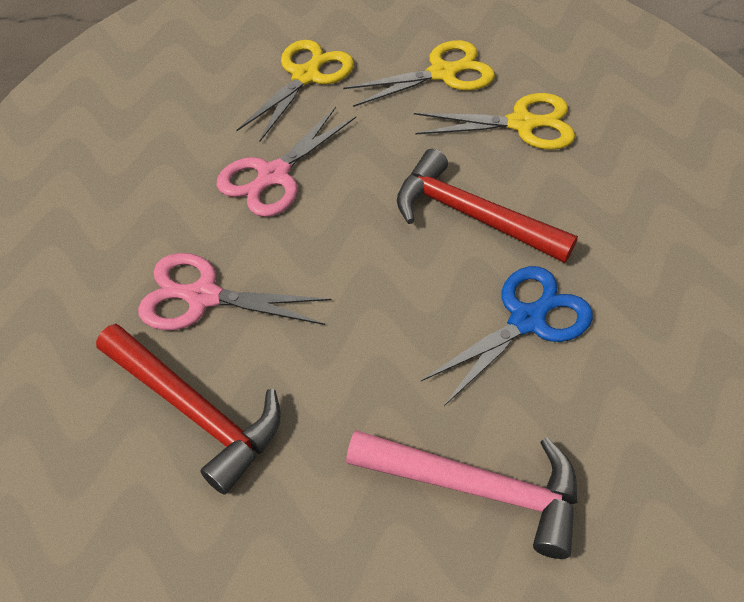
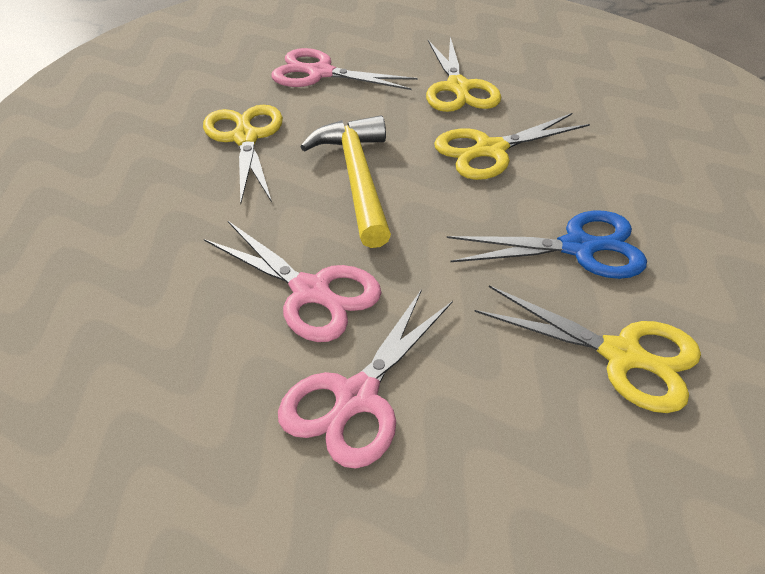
pink hammer: [346,430,577,559] = 1 -> none = 0
pink scissors: [138,253,331,330] [216,107,356,217] = 2 -> [204,221,382,342] [271,48,417,90] [278,289,453,469] = 3
red hammer: [96,324,281,495] [397,149,578,263] = 2 -> none = 0
yellow hammer: none = 0 -> [300,115,391,248] = 1
yellow scissors: [237,40,354,141] [343,40,495,107] [414,93,575,150] = 3 -> [203,105,283,204] [426,37,501,112] [434,113,590,180] [475,285,701,413] = 4

